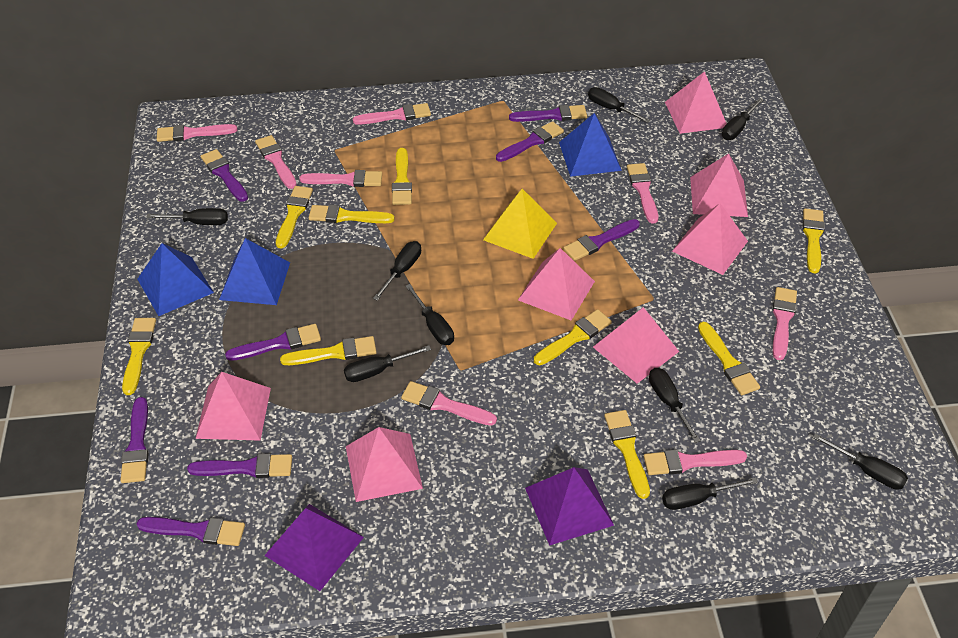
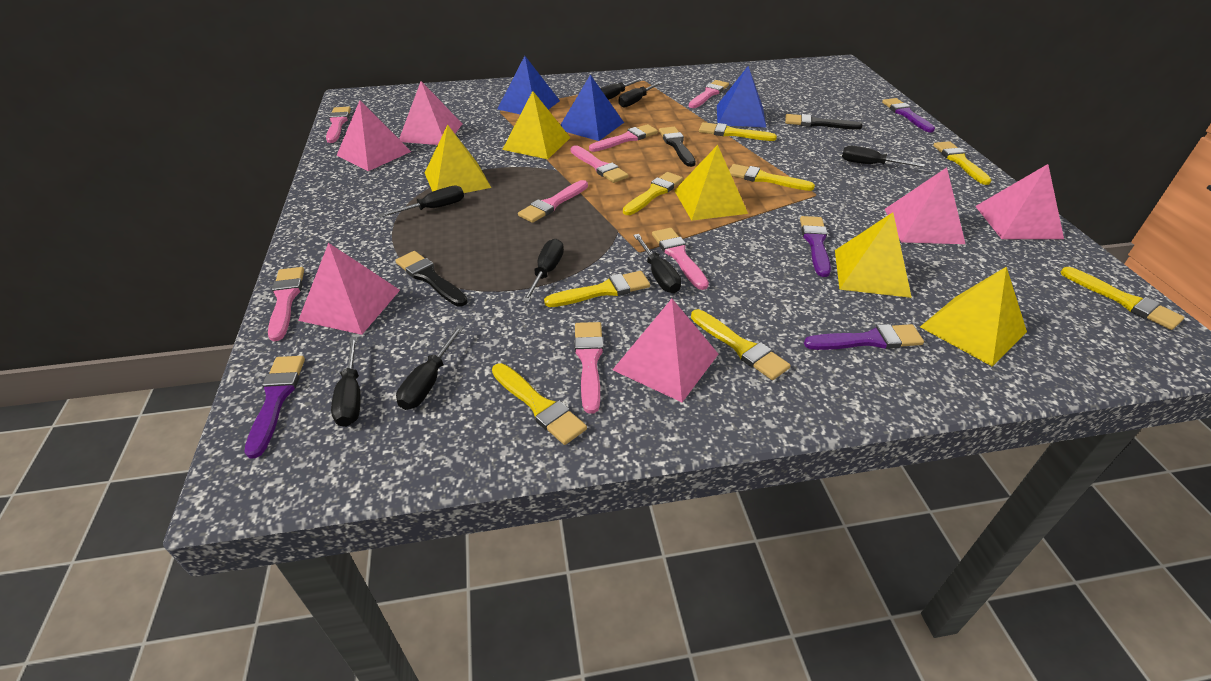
black brush: none = 0 -> [395,251,468,307] [659,127,696,167] [785,114,862,130] = 3
black screwdriver: [146,208,228,225] [344,345,431,382] [373,241,421,301] [406,284,454,345] [588,87,651,123] [649,368,701,443] [662,477,758,510] [722,98,763,140] [813,434,908,490] = 9 -> [331,337,361,427] [378,185,464,218] [396,325,464,410] [522,239,564,302] [600,78,643,100] [619,81,663,108] [633,234,681,293] [842,146,925,167] = 8
pink pyramid: [195,372,271,441] [346,427,423,502] [518,248,595,321] [593,307,679,384] [665,71,727,134] [672,203,748,275] [690,153,748,217] = 7 -> [298,243,400,335] [337,100,411,171] [399,81,462,145] [613,299,718,402] [885,168,965,244] [975,164,1064,239] = 6
purple brush: [120,397,149,483] [137,517,245,546] [187,453,292,478] [201,149,248,202] [225,324,321,361] [496,121,564,162] [509,105,587,122] [563,219,640,261] = 8 -> [245,356,305,459] [800,216,831,277] [804,324,924,350] [882,98,935,133] = 4
purple pyramid: [264,504,364,591] [525,467,614,546] = 2 -> none = 0
yellow brush: [122,318,156,395] [276,186,313,248] [280,336,377,365] [309,205,395,223] [392,148,412,205] [534,309,612,365] [604,410,650,499] [698,322,760,395] [803,208,825,273] = 9 -> [492,363,587,445] [544,271,650,307] [623,172,683,215] [691,309,791,380] [699,122,777,141] [729,164,815,191] [933,141,992,185] [1061,267,1184,330] = 8
yellow pyramid: [483,189,557,259] = 1 -> [425,125,491,193] [502,91,570,159] [674,145,748,221] [835,212,912,298] [920,266,1027,367] = 5

